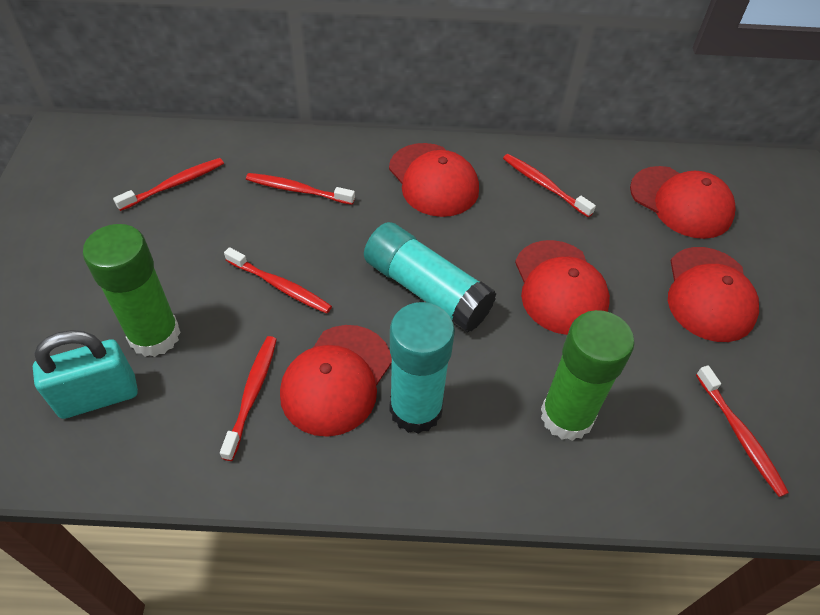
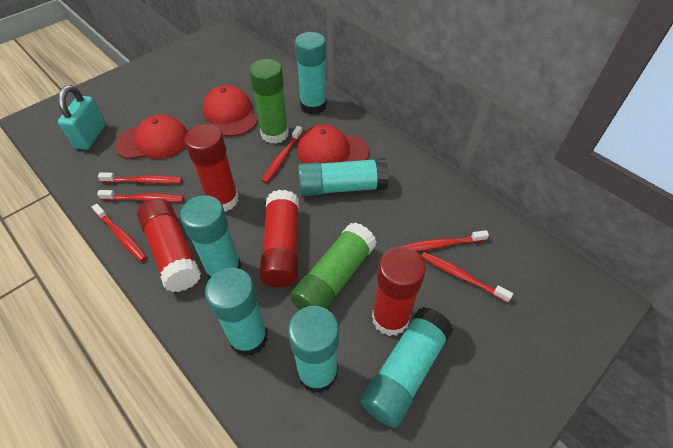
red cap: [280,325,392,437] [389,143,479,217] [515,240,610,335] [630,166,736,239] [668,247,759,342] = 5 -> [115,115,187,159] [203,85,258,137] [297,125,369,164] = 3
red glue stick: none = 0 -> [137,199,201,292] [184,124,239,212] [259,190,299,287] [372,247,426,336] = 4
turquoise glue stick: [364,222,497,333] [390,302,455,434] = 2 -> [180,195,241,279] [205,268,268,356] [288,306,339,393] [295,32,327,115] [298,158,389,196] [360,307,453,428] = 6

